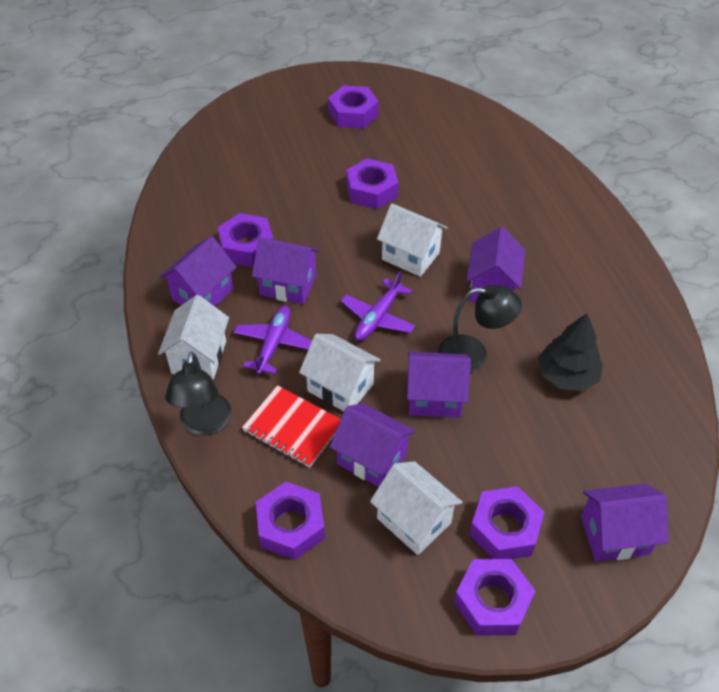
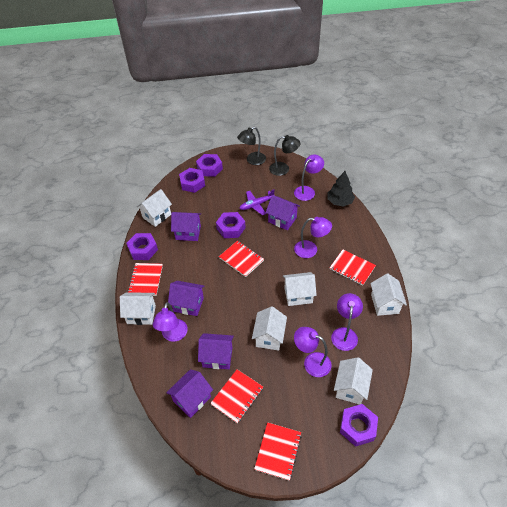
purple house: [160,236,236,306] [252,237,320,305] [330,403,416,487] [407,352,471,418] [466,227,525,303] [581,483,668,562] = 6 -> [166,369,213,418] [168,281,204,316] [171,212,201,241] [198,333,234,369] [266,195,300,230] = 5
purple lamp: none = 0 -> [153,302,188,342] [294,154,324,201] [294,217,332,258] [294,327,332,377] [331,293,363,351] = 5
purple nut: [218,213,274,267] [256,482,325,560] [328,85,379,129] [346,158,399,209] [454,559,535,636] [469,486,545,559] = 6 -> [126,233,158,260] [179,168,205,193] [196,154,223,177] [216,212,246,238] [340,404,378,447] = 5
purple plane: [234,306,312,375] [341,271,415,341] = 2 -> [239,189,275,215] = 1
red notebook: [242,385,341,468] = 1 -> [128,263,163,296] [210,370,263,423] [219,241,264,277] [254,422,301,481] [330,249,376,286] = 5
white house: [158,295,229,380] [299,334,381,411] [370,461,463,555] [377,203,448,277] = 4 -> [120,292,156,325] [136,189,172,227] [252,306,287,350] [283,272,317,306] [334,357,373,405] [370,274,407,316] = 6

